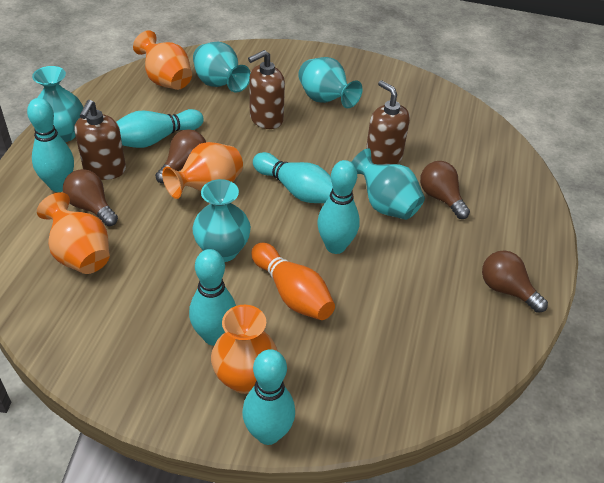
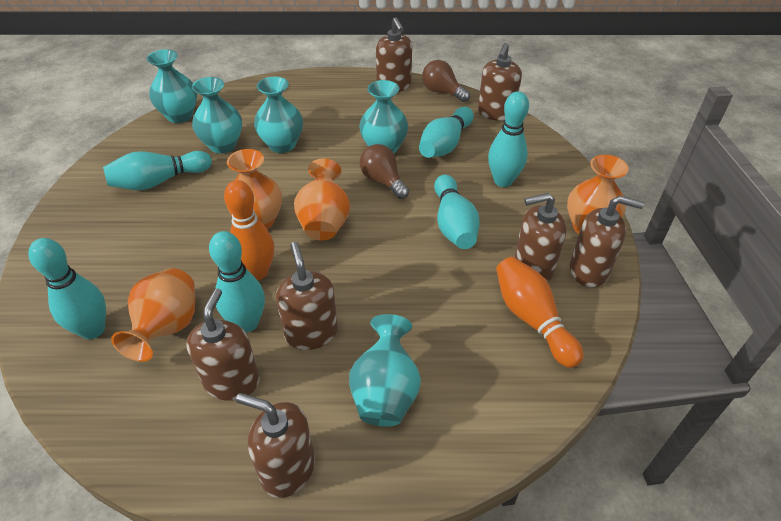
brown light bulb: [63,169,118,226] [155,129,206,184] [420,161,470,219] [482,251,548,313] = 4 -> [360,144,409,199] [422,60,470,102] = 2
brown soap dispenser: [75,100,126,180] [248,50,285,129] [366,80,410,165] = 3 -> [186,288,260,401] [236,393,315,498] [276,242,338,350] [376,17,412,92] [478,43,522,121] [514,193,566,282] [570,196,644,288] = 7
orange bowling pin: [251,243,335,320] = 1 -> [224,180,274,280] [496,257,583,368] = 2

